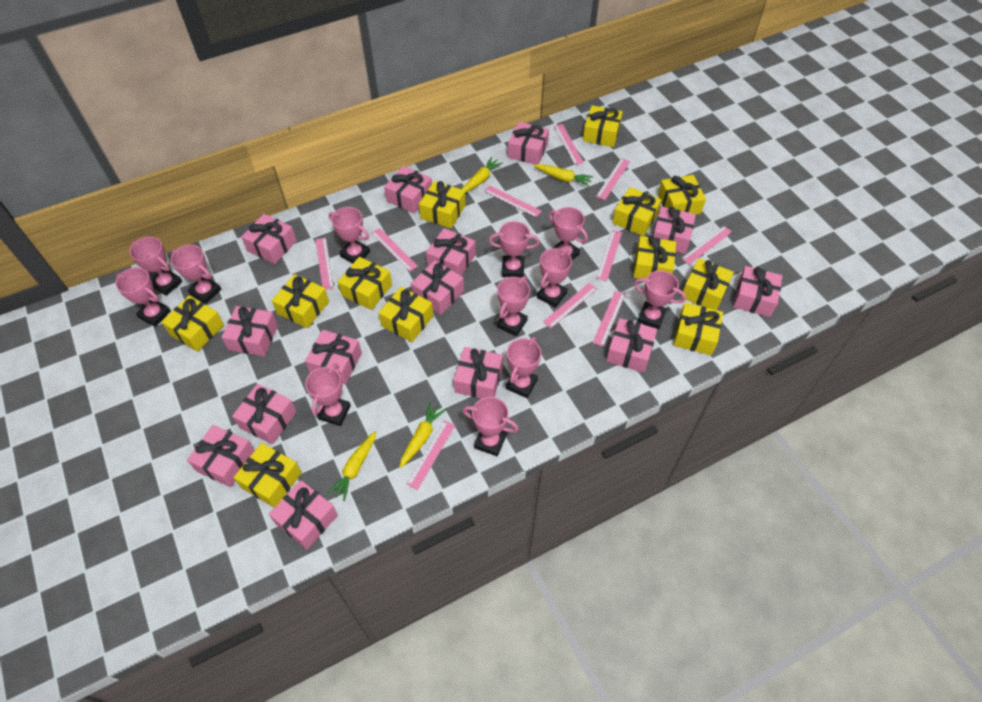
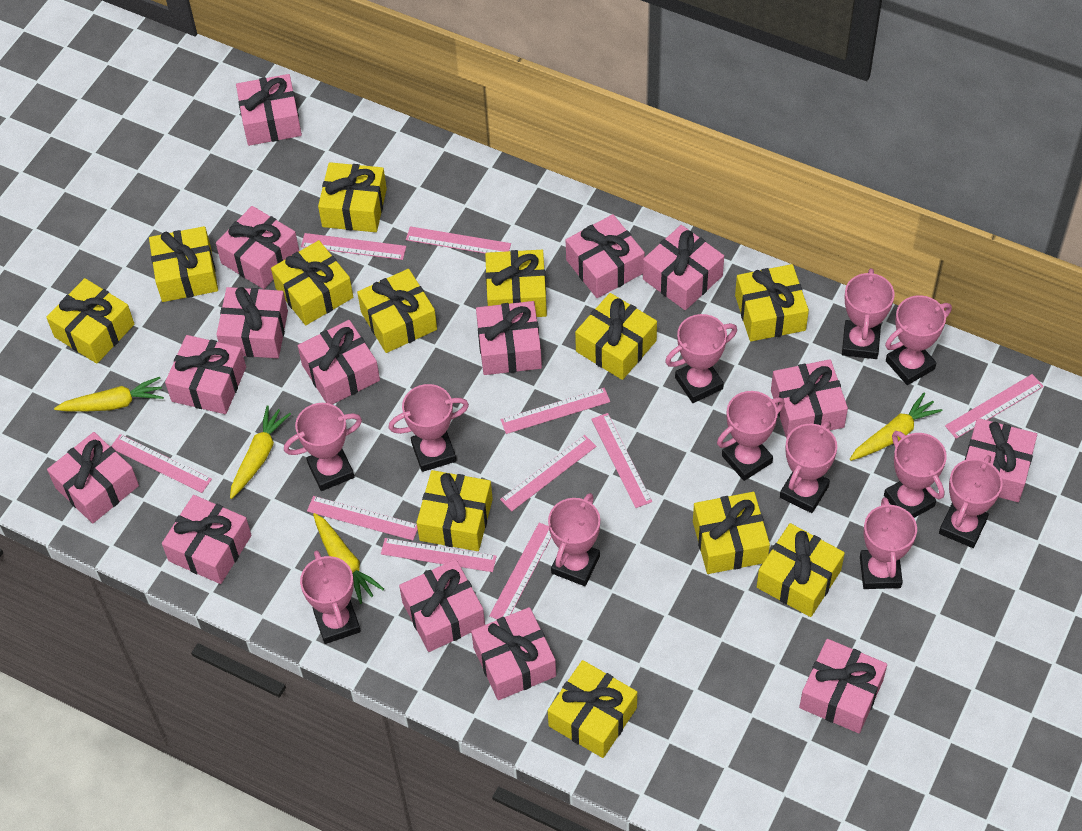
pink gift: [187,425,255,487] [222,306,278,356] [232,384,297,444] [241,214,297,264] [269,480,338,549] [305,330,362,384] [384,166,432,214] [411,260,464,315] [426,228,476,276] [454,347,503,398] [508,122,549,165] [606,318,657,373] [653,207,696,254] [733,266,783,317] = 14 -> [47,432,139,523] [162,495,252,584] [165,335,246,414] [216,206,299,289] [216,287,288,358] [236,74,302,146] [298,320,380,404] [399,559,485,652] [471,607,556,700] [476,301,542,375] [566,214,645,298] [643,225,724,310] [771,359,848,438] [799,639,887,733] [965,418,1037,502] = 15

